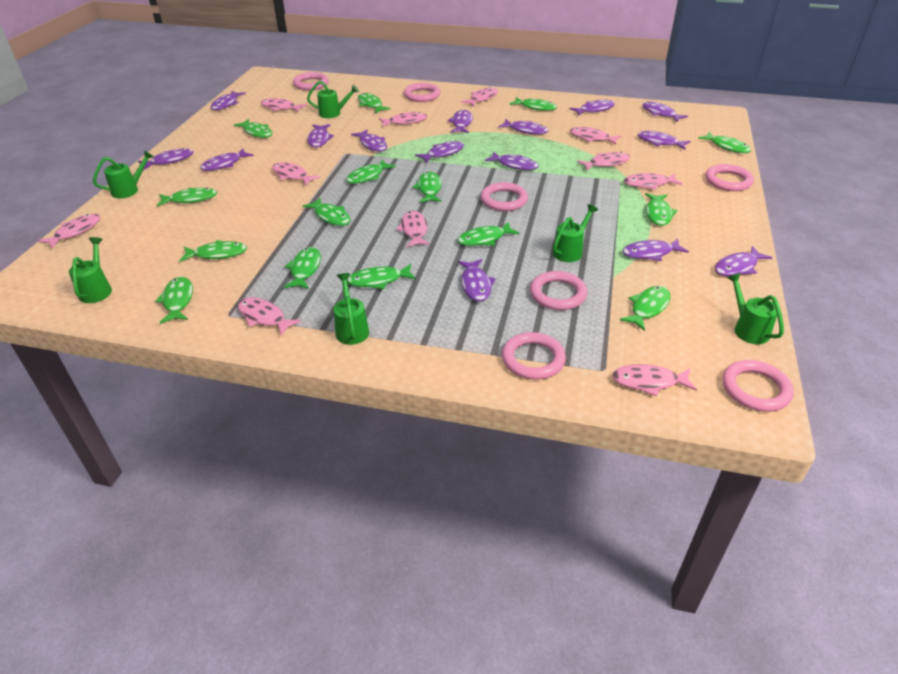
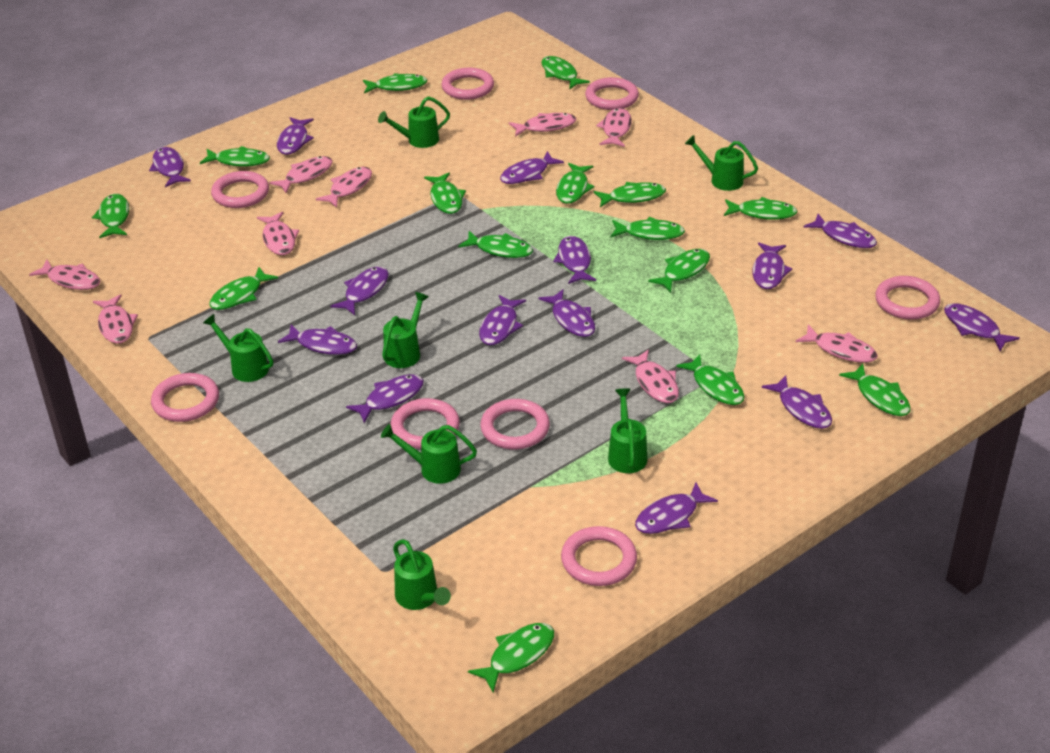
green watering can: [69,237,112,303] [93,150,154,198] [307,81,359,118] [334,273,369,345] [553,204,598,262] [727,273,784,344] = 6 -> [203,314,273,382] [378,96,450,148] [381,424,477,484] [382,292,429,368] [393,539,451,610] [608,388,647,473] [685,135,758,191] = 7
pink fish: [38,214,100,249] [238,297,301,336] [261,98,306,112] [272,162,320,186] [379,112,427,127] [396,211,430,247] [461,87,498,106] [570,127,621,145] [577,152,630,171] [612,364,697,397] [624,173,682,190] = 11 -> [29,260,100,290] [93,294,138,344] [257,212,299,255] [269,156,333,193] [316,167,372,208] [509,113,576,137] [596,108,632,147] [622,349,679,403] [795,325,878,363] = 9
pink ring: [293,72,329,90] [404,83,440,102] [480,182,528,211] [502,332,566,380] [530,271,587,310] [706,164,754,191] [722,360,794,412] = 7 -> [151,373,219,422] [211,171,269,208] [391,398,460,449] [441,68,494,100] [480,399,550,450] [561,526,637,586] [585,77,639,110] [875,276,940,320] = 8
purple fish: [138,148,193,170] [200,148,254,171] [211,91,246,110] [307,124,334,147] [351,130,387,152] [415,141,464,163] [447,110,473,133] [458,259,496,302] [485,152,539,170] [498,119,548,134] [569,99,615,115] [622,238,689,261] [638,131,691,150] [642,102,688,122] [715,246,772,276] = 15 -> [149,147,191,187] [277,117,314,155] [278,324,357,355] [331,266,389,315] [346,374,424,423] [479,295,526,345] [500,151,564,184] [538,289,595,337] [553,236,596,284] [635,483,718,534] [752,243,792,289] [762,375,832,429] [804,214,877,248] [944,303,1020,351] = 14

